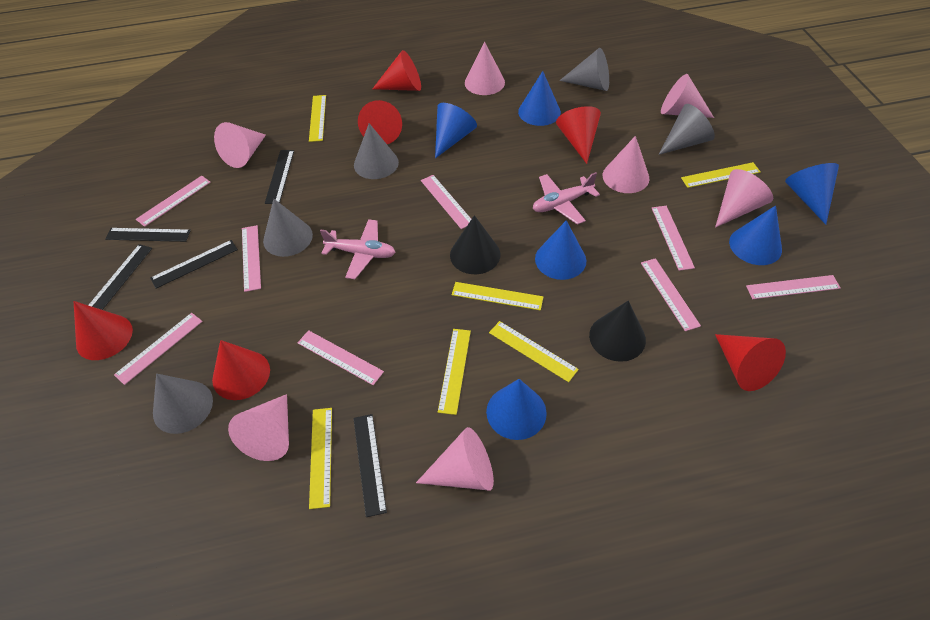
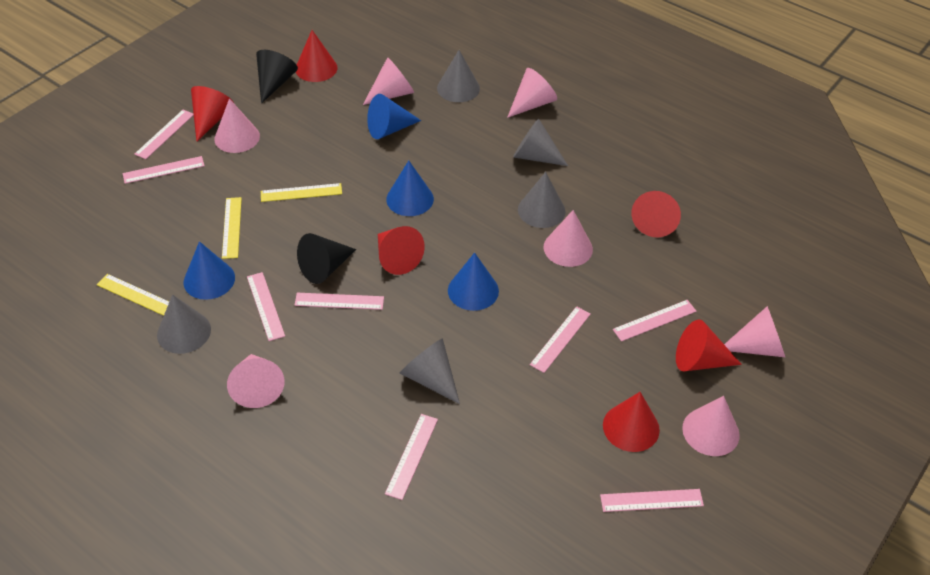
black ruler: [88,244,152,310] [105,228,191,242] [150,240,238,289] [265,150,294,204] [353,414,387,517] = 5 -> none = 0
blue cone: [435,103,477,158] [486,379,547,440] [518,71,561,126] [535,220,586,280] [729,205,782,265] [785,163,839,225] = 6 -> [184,241,235,300] [367,94,421,139] [386,160,434,216] [448,253,499,311] = 4
pink plane: [320,219,395,279] [533,172,600,225] = 2 -> none = 0
yellow ruler: [309,95,326,142] [309,408,332,509] [438,329,471,415] [452,282,543,310] [489,321,579,382] [681,162,760,188] = 6 -> [97,274,169,316] [222,197,242,259] [261,183,342,202] = 3

